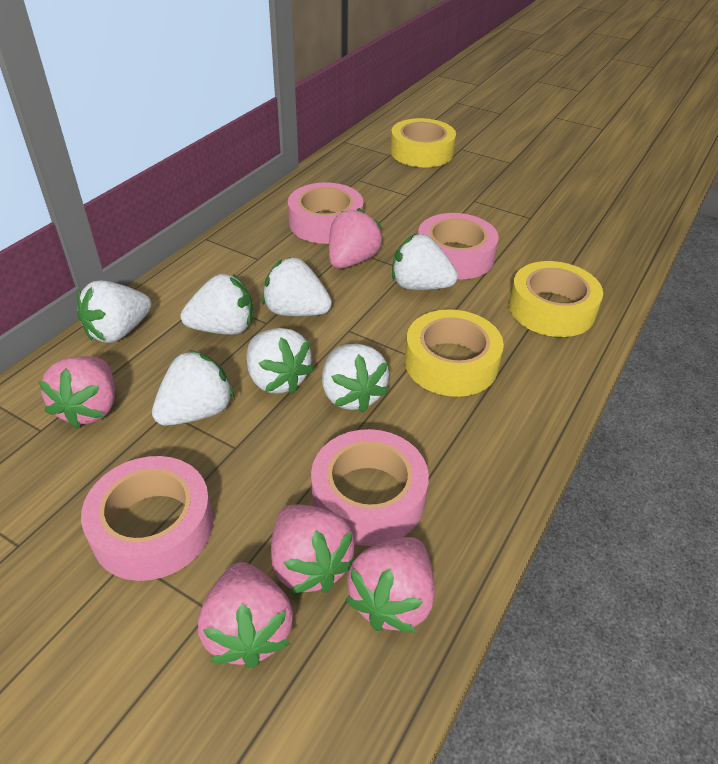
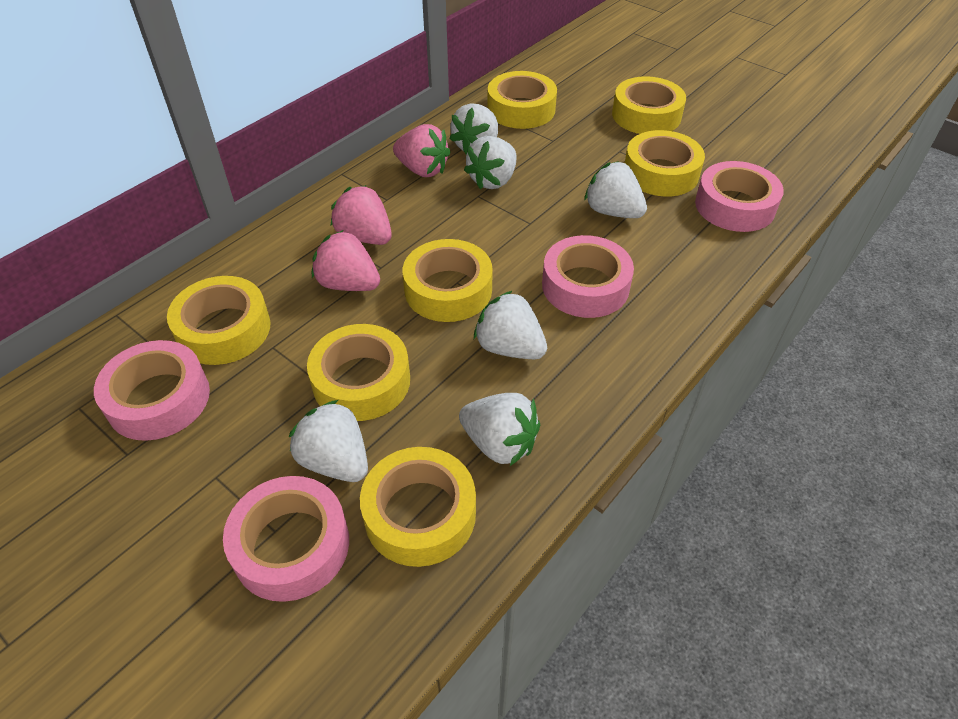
pink strawberry: [38,356,115,429] [198,562,293,668] [271,505,355,594] [329,208,383,269] [345,537,435,633] = 5 -> [312,230,380,291] [330,185,392,245] [393,124,450,177] = 3
white strawberry: [77,281,152,343] [152,350,234,426] [181,274,253,335] [247,328,314,394] [262,257,332,316] [322,344,389,413] [392,234,458,290] = 7 -> [289,400,368,482] [450,103,498,155] [459,393,540,466] [464,136,517,189] [474,291,547,359] [584,161,647,218] = 6
yellow tape: [390,118,456,167] [405,309,504,397] [509,261,603,337] = 3 -> [167,276,270,365] [307,324,410,421] [360,447,476,567] [403,239,493,322] [487,71,557,129] [612,76,686,134] [625,130,705,196] = 7

